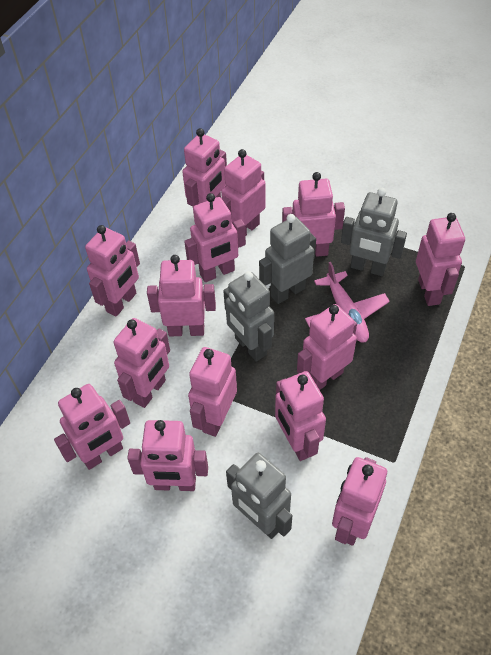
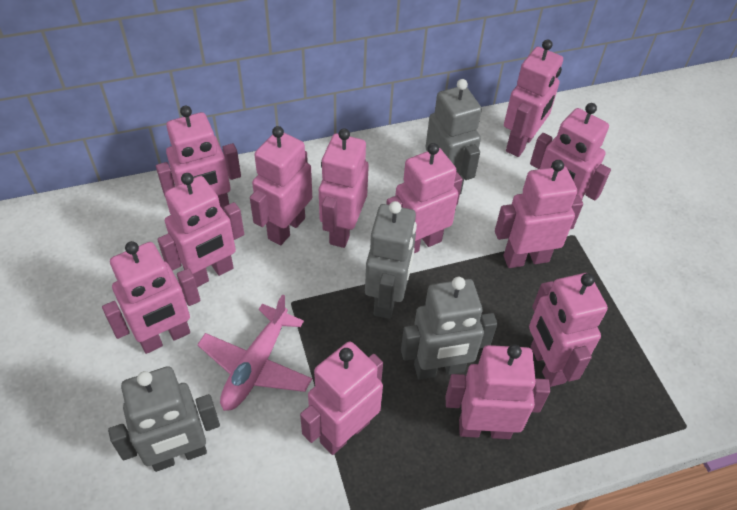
pink robot: [54,384,130,470] [85,225,140,317] [114,318,170,408] [127,420,208,491] [147,255,216,336] [182,128,227,207] [184,193,246,282] [188,347,237,437] [221,149,266,237] [275,371,326,461] [282,172,345,257] [297,304,357,390] [332,457,387,546] [416,213,465,306] = 14 -> [102,241,200,354] [156,106,241,210] [157,173,244,287] [250,126,312,245] [300,341,383,455] [319,128,369,248] [386,143,463,253] [446,344,550,439] [495,160,583,268] [504,39,563,157] [529,273,608,387] [530,103,611,201] = 12

